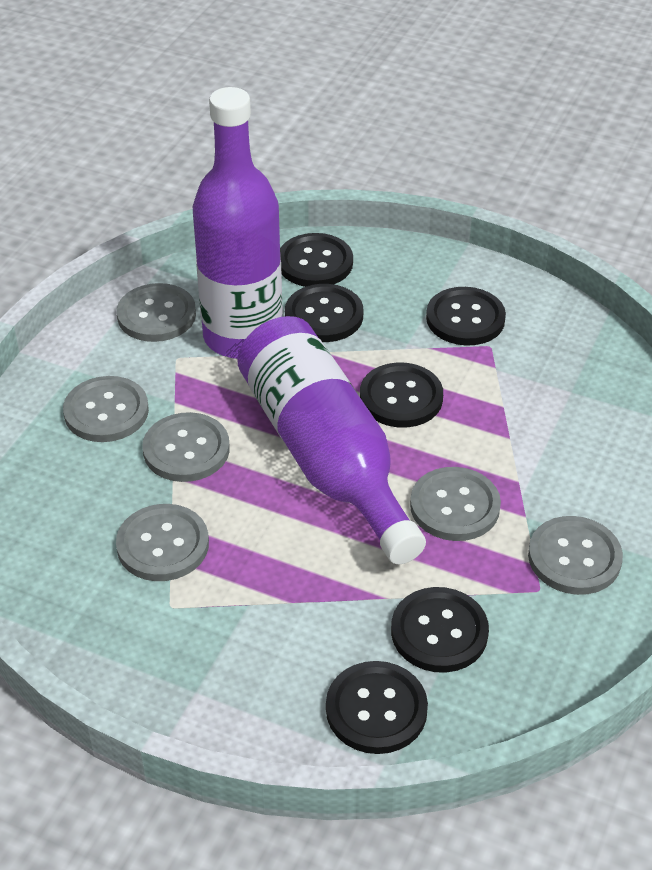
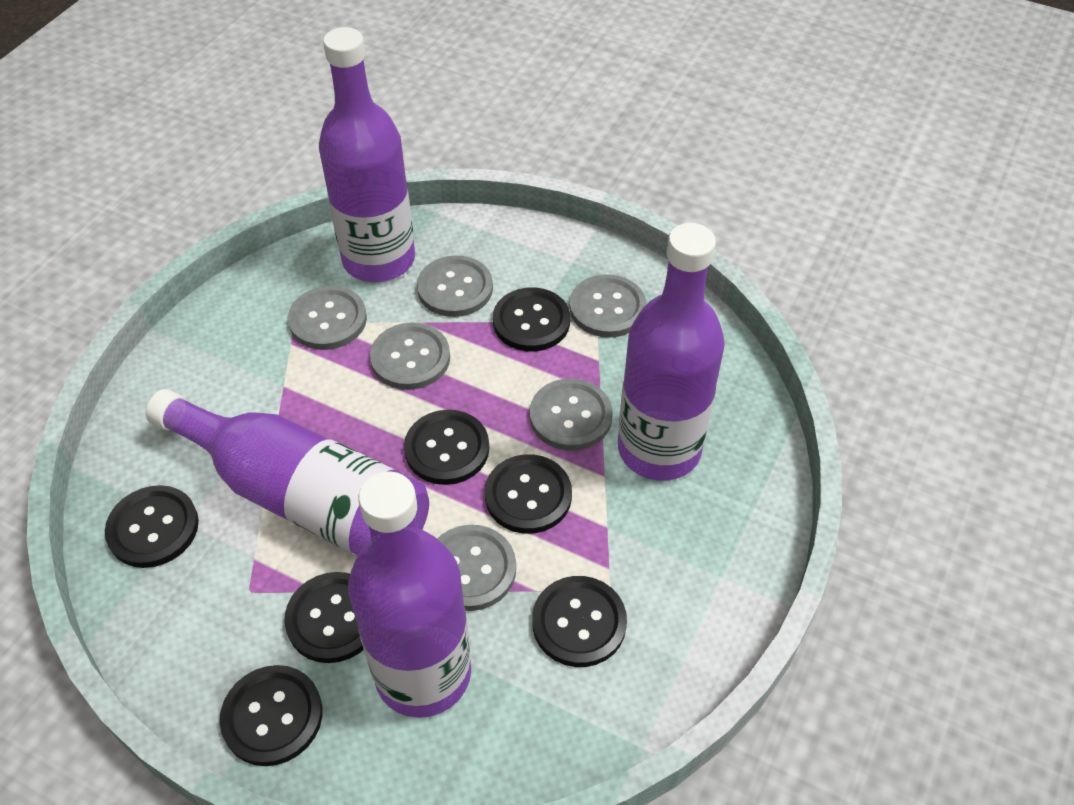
black button: [280,233,353,287] [285,284,363,342] [326,661,428,754] [360,362,443,428] [391,587,489,673] [426,287,506,346] = 6 -> [105,485,199,568] [220,665,322,766] [285,572,364,663] [404,410,489,485] [485,454,572,534] [493,287,570,351] [532,576,627,667] = 7
purple bottle: [193,87,283,359] [237,316,426,564] = 2 -> [146,389,429,556] [319,27,415,282] [348,471,471,718] [618,223,725,481] = 4

